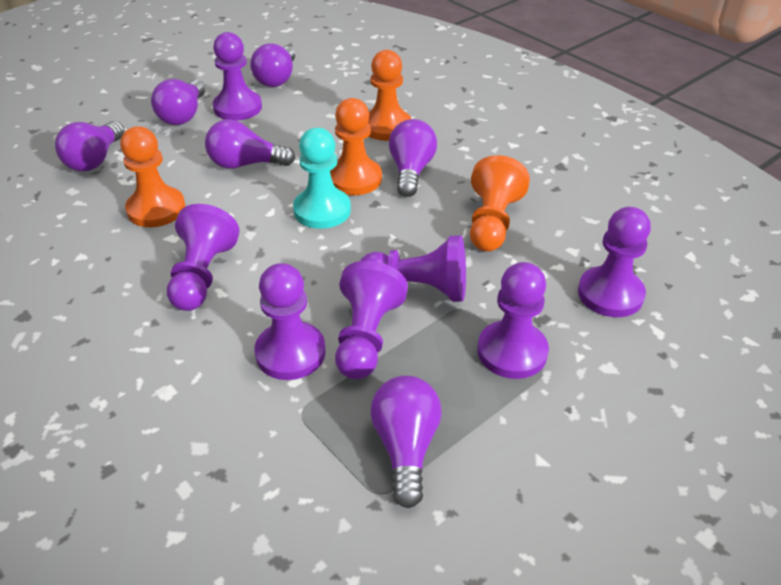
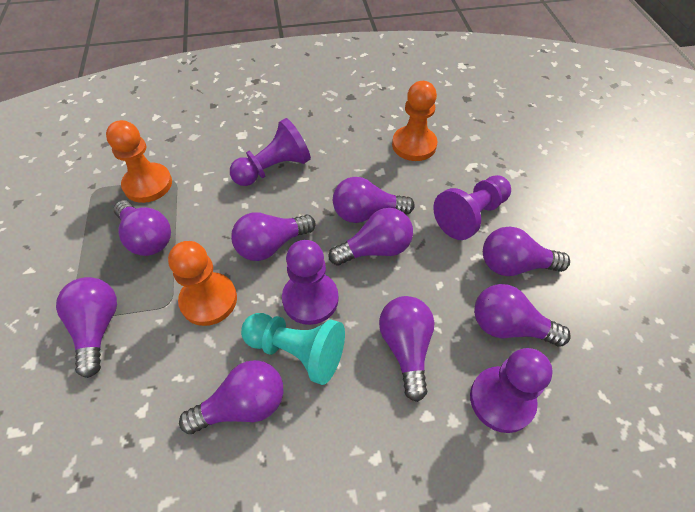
orange pawn: [120,126,185,227] [330,98,382,195] [368,50,411,141] [470,155,530,252] = 4 -> [106,120,172,203] [168,241,237,326] [392,81,437,161] = 3
purple light bulb: [55,121,125,171] [151,79,205,125] [205,119,295,169] [250,43,295,87] [371,376,442,508] [389,119,437,197] = 6 -> [56,277,117,378] [114,200,171,256] [179,360,283,434] [231,212,316,261] [329,208,413,266] [333,177,415,223] [379,296,435,402] [474,284,571,347] [483,226,570,276] = 9
purple pawn: [167,204,239,311] [213,32,262,121] [255,263,326,380] [335,261,408,379] [360,235,466,302] [478,262,549,379] [578,207,651,317] = 7 -> [230,118,311,186] [282,240,338,325] [433,175,511,240] [470,348,553,433] = 4

